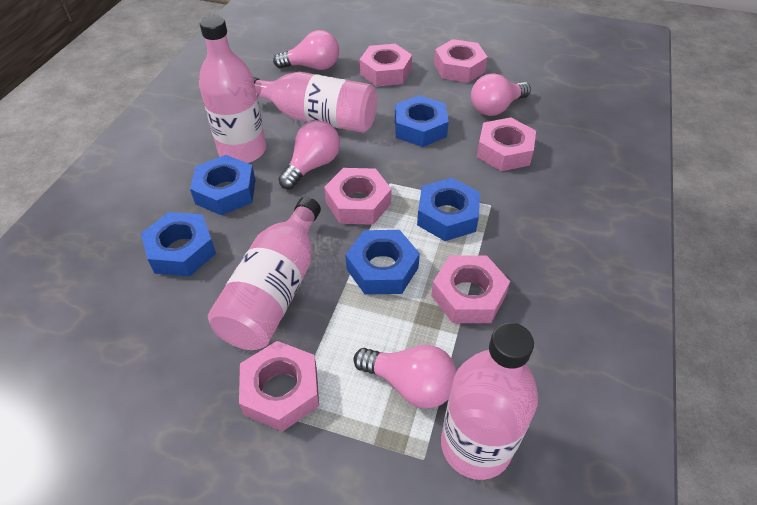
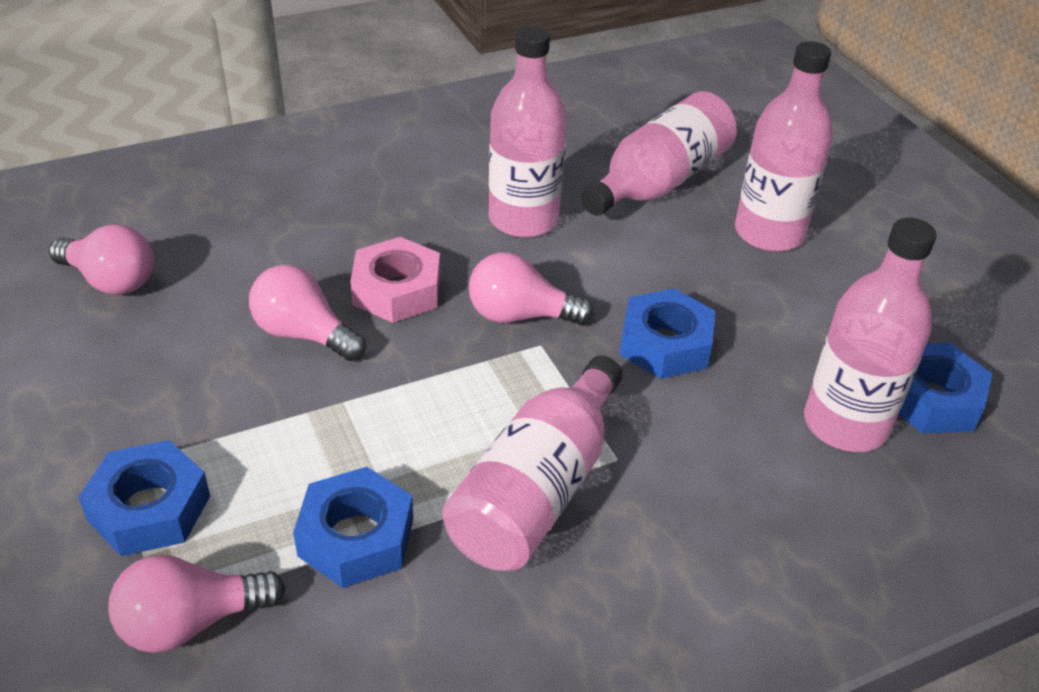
blue nut: [141,212,216,276] [190,155,256,215] [346,230,420,295] [395,95,449,147] [417,178,480,241] = 5 -> [78,440,210,556] [293,467,413,588] [620,288,716,379] [898,343,992,433] = 4
pink bottle: [199,15,266,163] [208,197,321,350] [253,72,377,133] [441,323,538,480] = 4 -> [443,355,623,571] [489,26,567,238] [581,91,737,216] [735,41,833,252] [804,218,937,452] = 5
pink nut: [239,341,319,432] [324,168,392,225] [360,44,412,87] [431,255,510,323] [434,39,488,83] [477,117,536,171] = 6 -> [350,237,440,323] = 1

